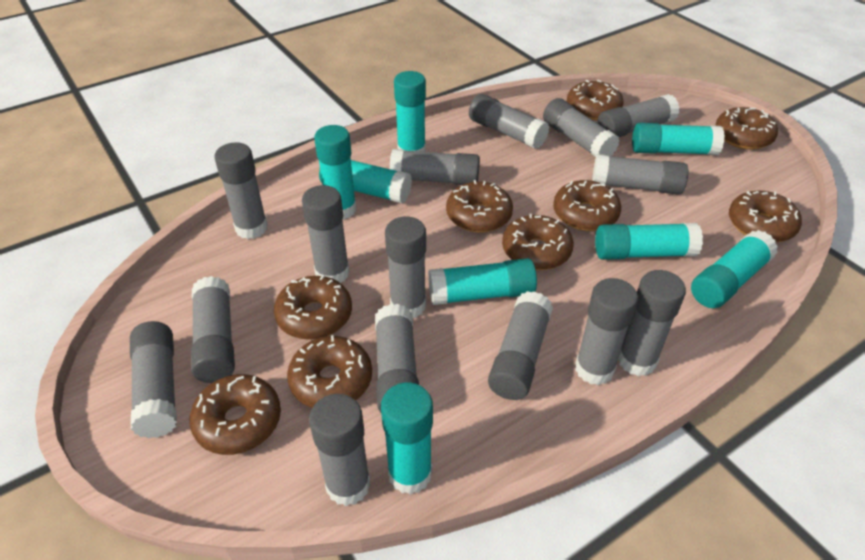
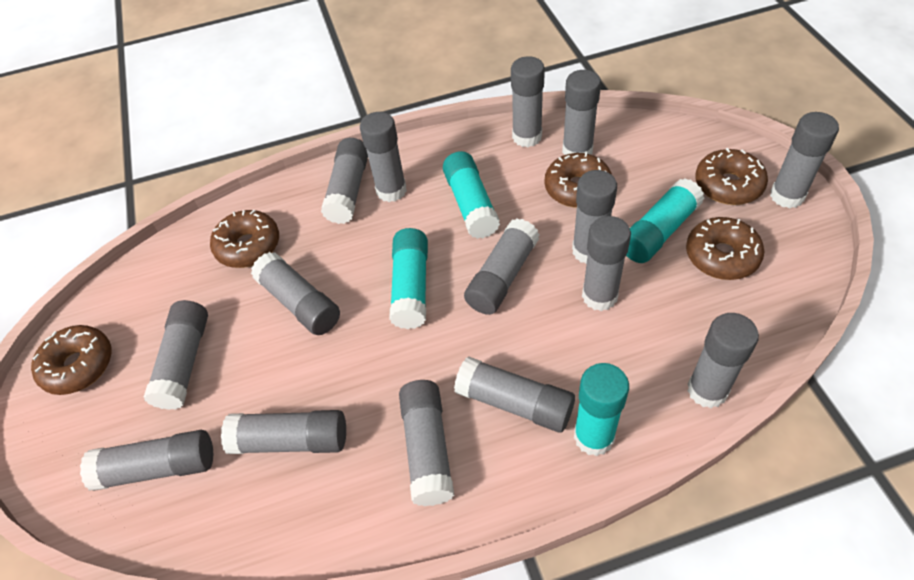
brown donut: [189,374,281,455] [274,275,352,340] [287,335,372,408] [446,180,513,233] [502,214,574,270] [553,180,621,231] [567,80,624,120] [715,107,778,150] [729,190,802,242] = 9 -> [31,325,111,395] [210,210,279,268] [545,152,612,208] [686,217,764,280] [695,148,768,205] = 5
turquoise glue stick: [314,125,356,220] [319,160,412,203] [381,382,433,495] [394,71,426,152] [428,258,537,305] [595,223,703,260] [632,123,725,155] [691,230,778,308] = 8 -> [389,228,428,329] [443,151,500,239] [574,363,629,456] [626,178,704,263] = 4

